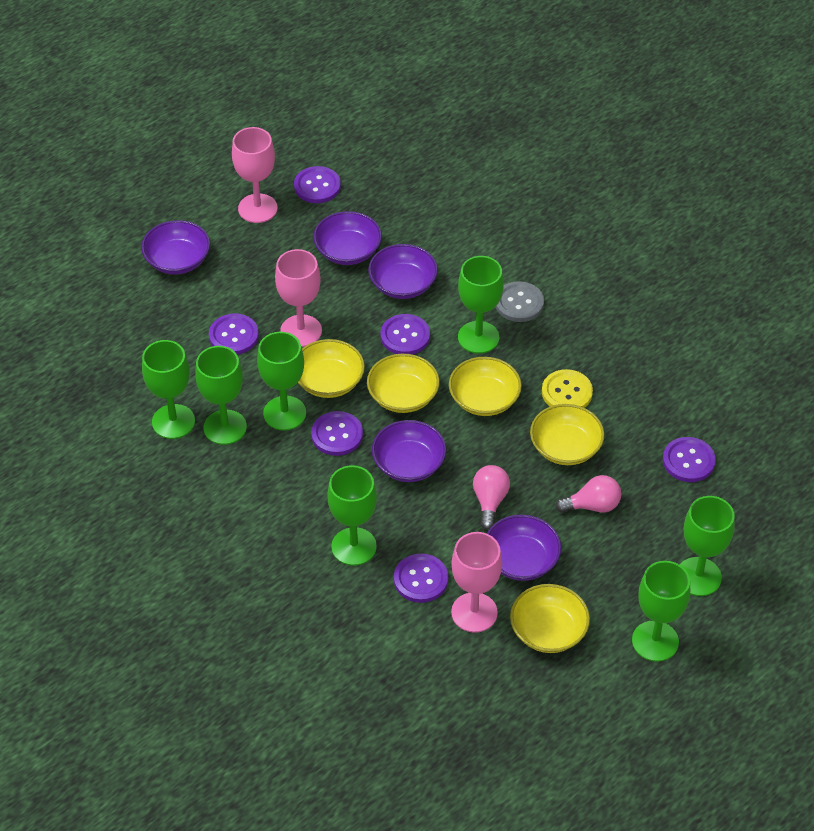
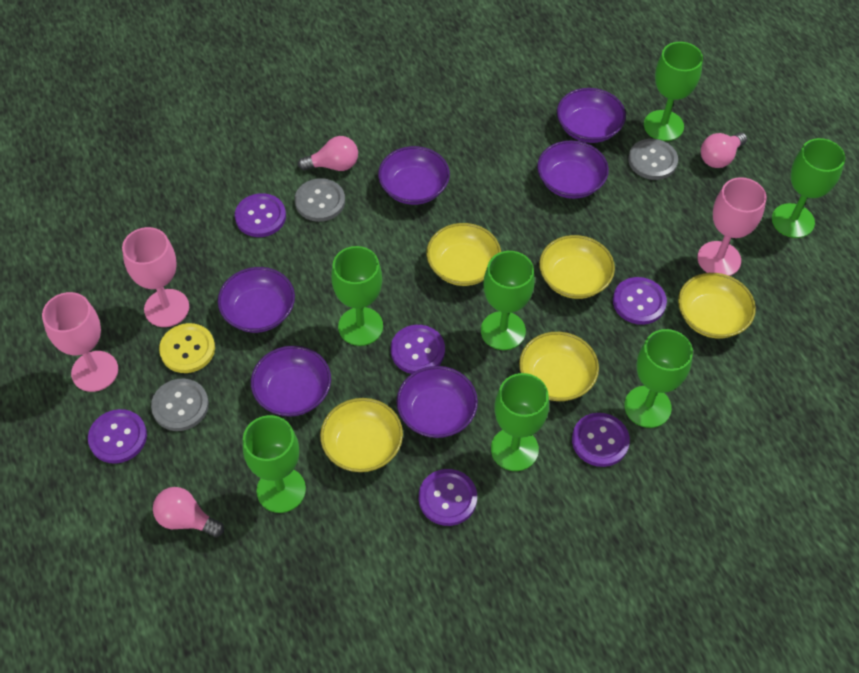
grey button: [496,281,544,322] = 1 -> [151,379,209,431] [295,178,345,222] [628,139,678,180] = 3
pink light bulb: [473,465,510,530] [555,475,621,513] = 2 -> [153,487,224,537] [298,136,358,171] [701,132,747,168] = 3
purple bowl: [141,220,210,274] [313,211,382,265] [368,244,438,299] [372,420,447,482] [487,515,561,581] = 5 -> [218,267,295,333] [251,346,331,417] [378,146,450,205] [397,366,478,438] [537,140,609,199] [557,88,626,143] = 6

